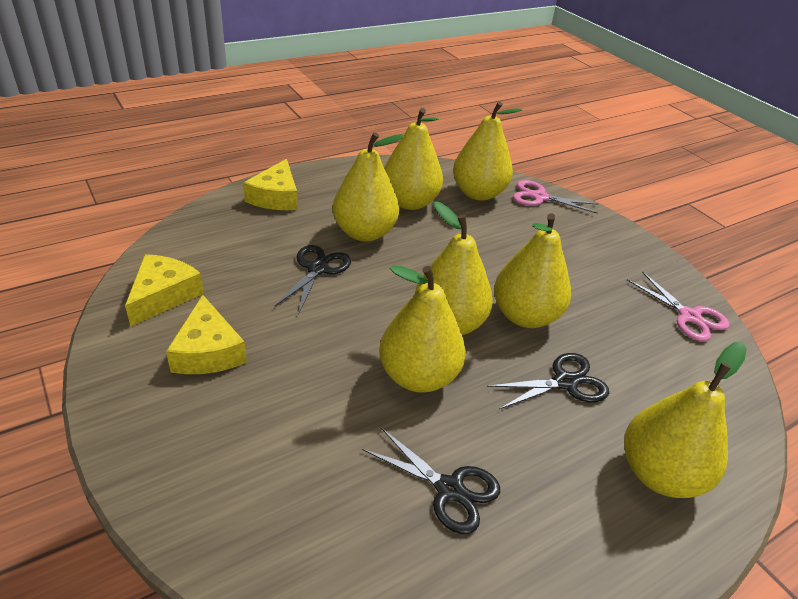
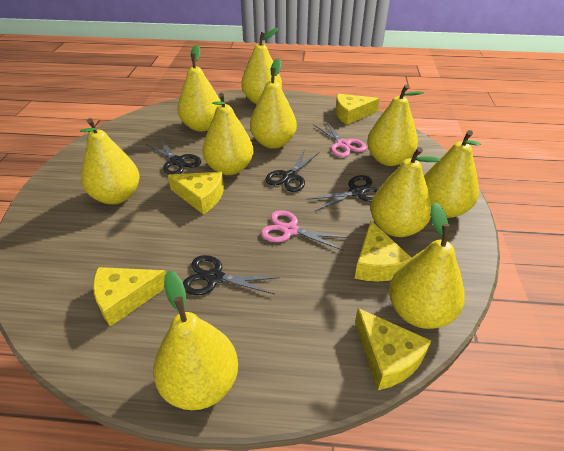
black scissors: [274,245,351,315] [362,428,500,534] [487,353,609,409] = 3 -> [146,138,201,175] [183,255,280,295] [265,149,319,192] [306,175,379,211] = 4
yellow cheese: [125,254,204,326] [166,295,247,374] [243,159,298,210] = 3 -> [93,267,166,327] [168,172,224,214] [335,94,380,125] [355,221,411,282] [355,308,431,390] = 5
yellow pear: [333,132,404,242] [379,265,466,393] [384,108,443,210] [415,201,493,335] [453,101,522,201] [494,213,571,328] [624,342,747,498] = 7 -> [80,118,140,204] [153,271,238,410] [177,45,221,132] [202,93,253,175] [241,28,282,104] [250,58,297,149] [367,84,424,166] [370,147,441,237] [389,203,465,329] [424,130,481,218] = 10

